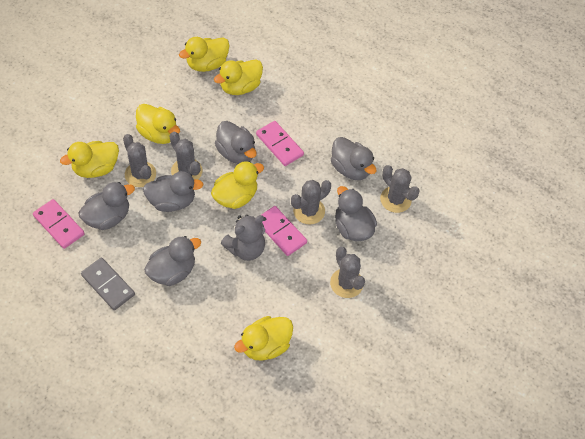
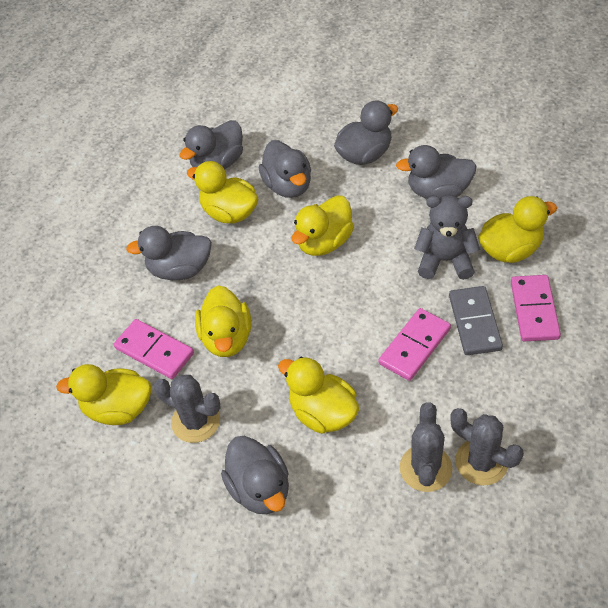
grey cactus: [123,134,156,187] [170,132,203,180] [291,180,331,225] [330,247,365,298] [380,165,420,213] = 5 -> [154,375,221,443] [400,402,453,492] [450,408,524,486] = 3

